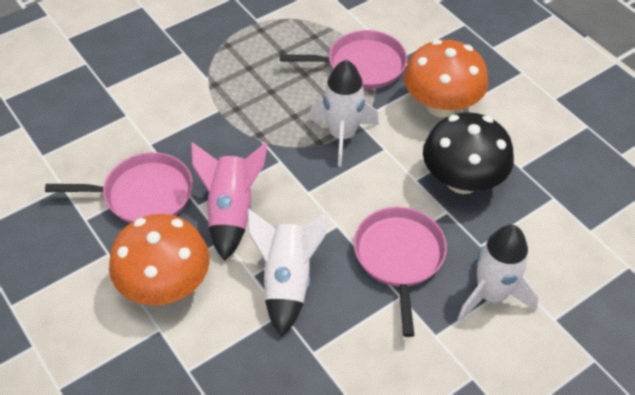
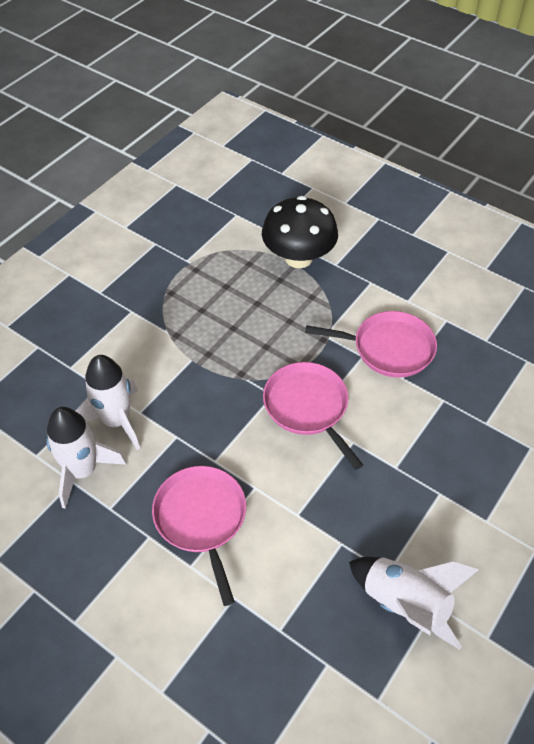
orange mushroom: [109,214,210,305] [404,39,488,117] = 2 -> none = 0
pink rocket: [191,142,268,261] = 1 -> none = 0

